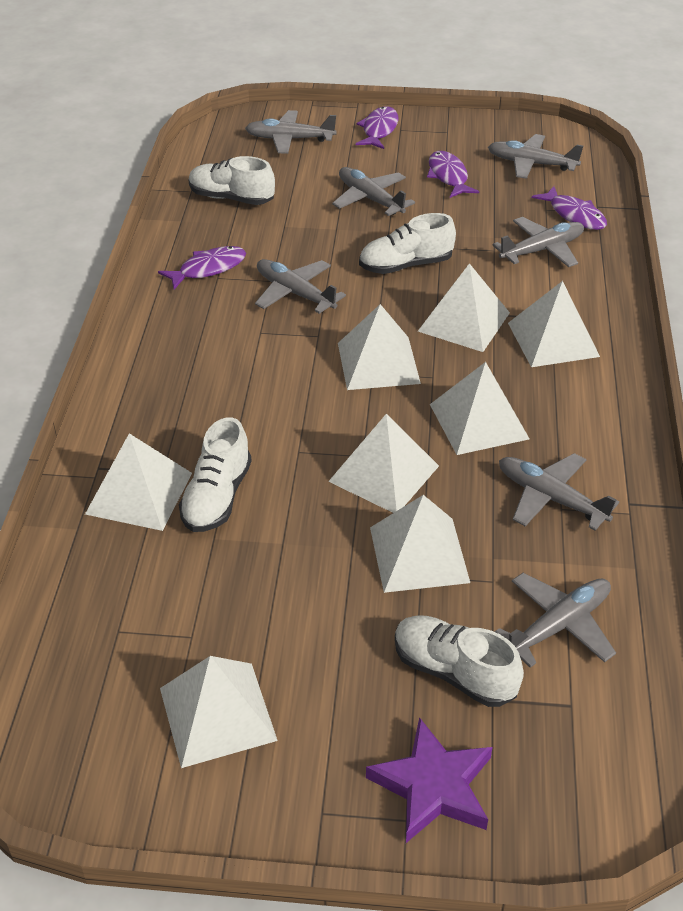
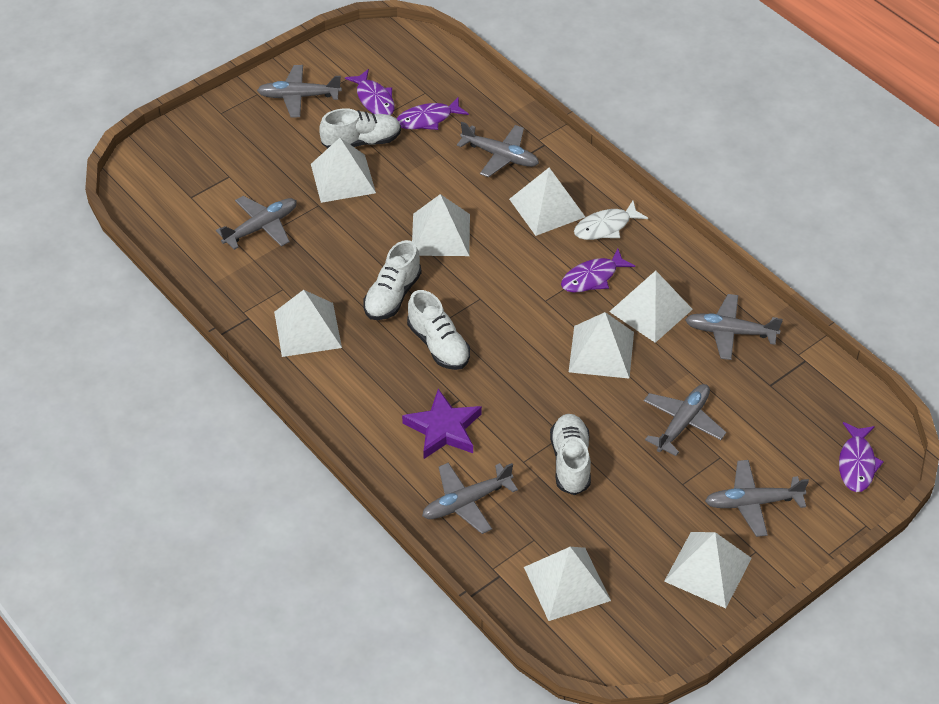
white fish: none = 0 -> [574,201,648,240] = 1

